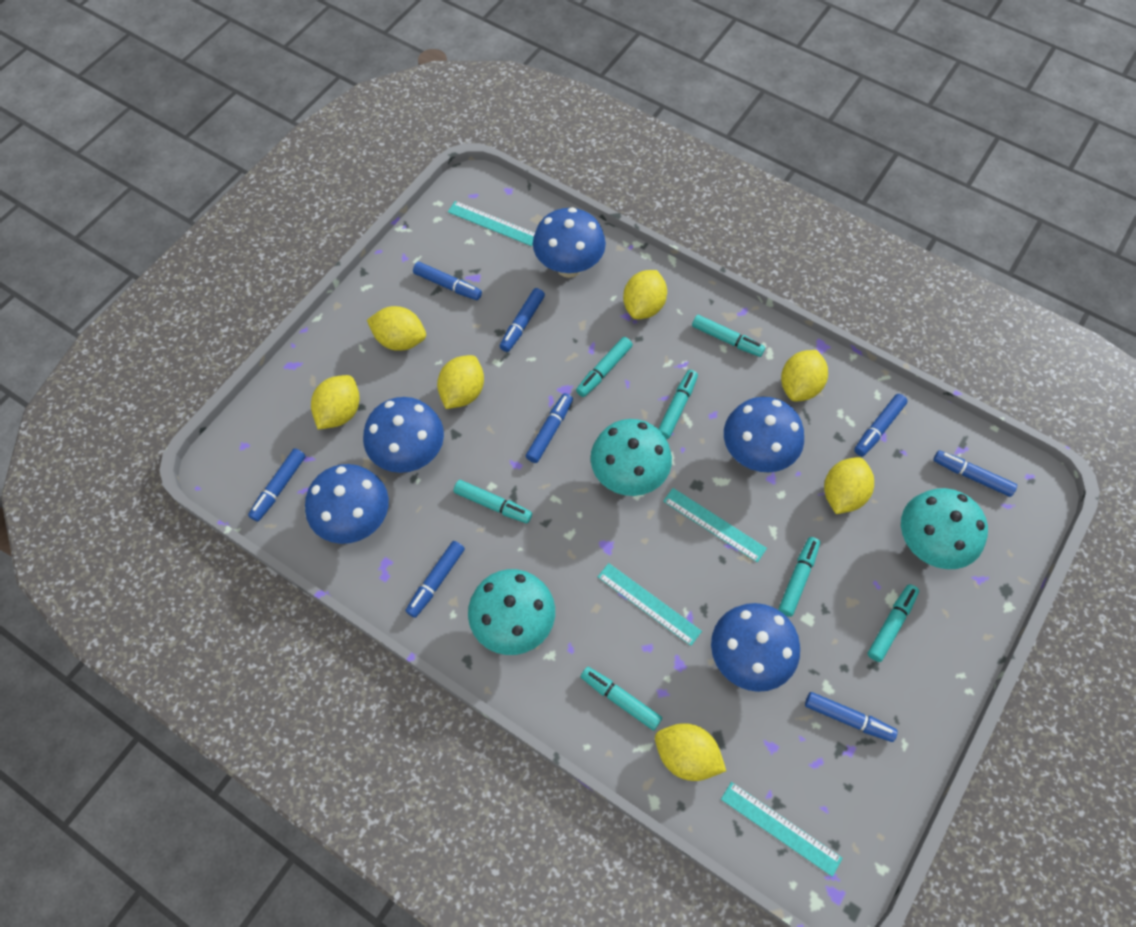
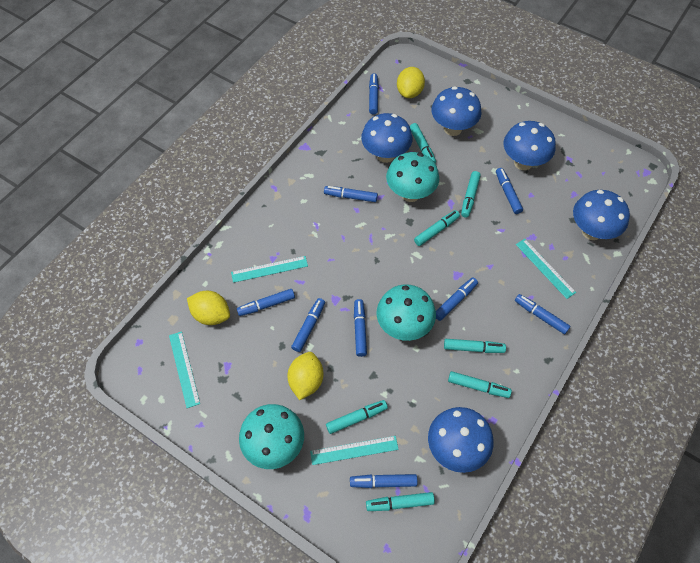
blue marker: [248,448,306,522] [405,541,465,618] [413,262,482,300] [499,288,545,352] [526,393,573,463] [805,692,898,742] [854,394,908,456] [933,450,1017,497] = 8 -> [237,289,295,316] [291,298,325,352] [324,186,378,202] [350,474,417,488] [354,299,367,357] [369,73,379,115] [436,278,478,321] [496,168,523,214] [515,294,570,334] = 9
yellow lemon: [311,375,360,429] [367,306,426,351] [437,355,484,409] [623,270,667,319] [655,723,726,781] [781,350,828,401] [824,457,874,514] = 7 -> [187,291,230,325] [287,352,323,400] [397,67,425,98] = 3

